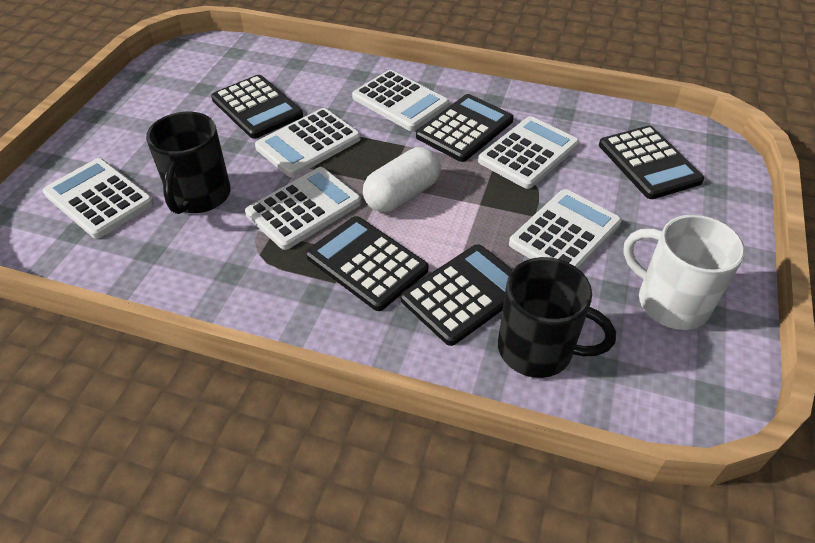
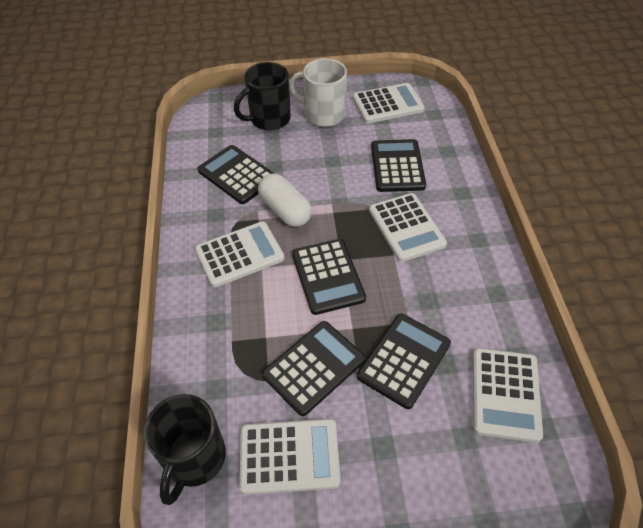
white calculator: [43,158,154,239] [245,167,361,250] [255,108,361,177] [352,70,449,131] [478,116,579,189] [509,189,622,269] = 6 -> [195,221,285,287] [240,419,341,495] [353,83,425,123] [369,193,447,262] [473,348,543,443] = 5

